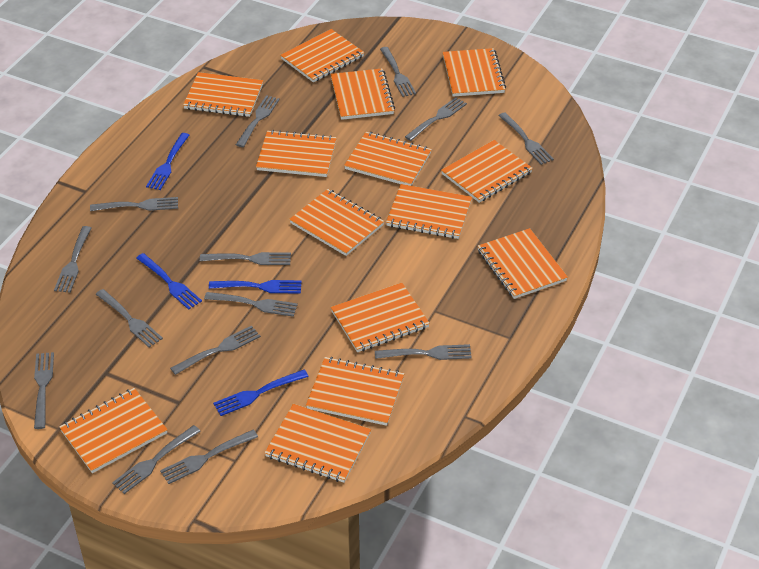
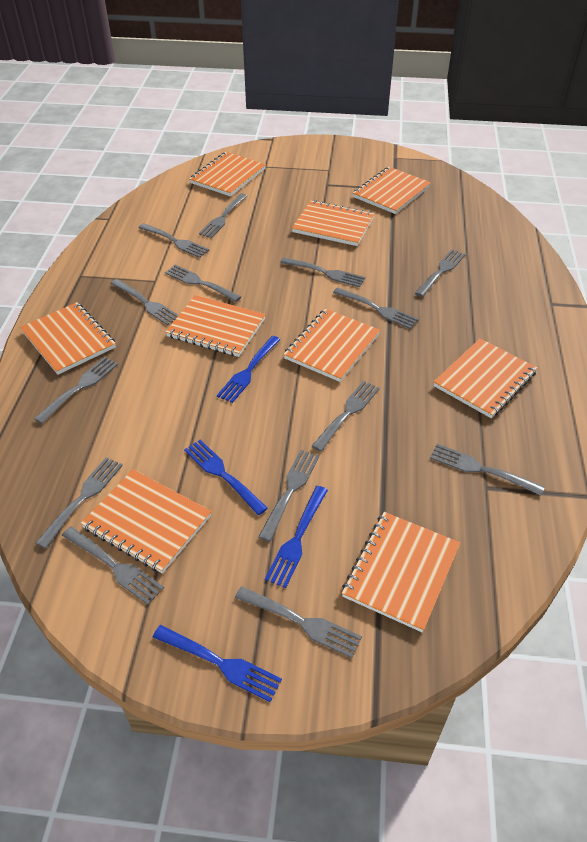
orange notebook: [59,388,168,473] [183,72,263,117] [256,130,337,177] [265,404,371,483] [280,29,364,82] [289,189,384,256] [306,357,404,426] [330,69,395,120] [331,283,430,352] [344,132,432,186] [386,184,472,239] [441,140,533,203] [443,48,506,97] [478,228,568,299] = 14 -> [20,302,116,375] [81,469,212,574] [166,295,266,357] [189,152,266,197] [283,309,380,382] [292,200,374,246] [342,512,460,632] [353,167,431,214] [434,338,537,418] = 9

